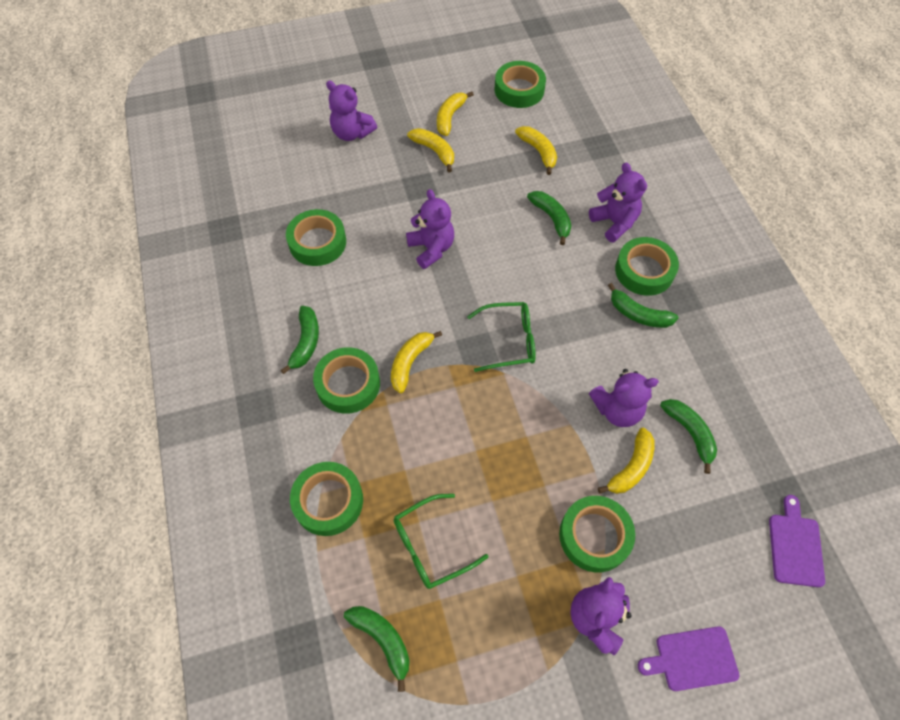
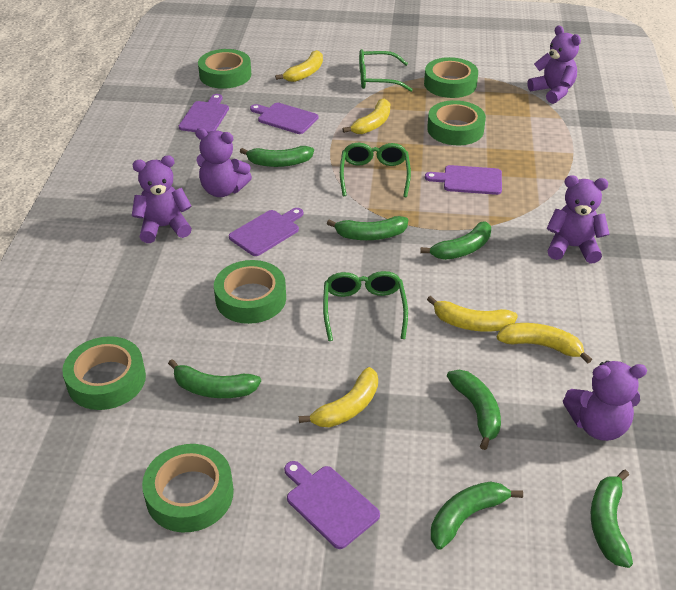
green banana: [280,306,319,374] [344,606,410,692] [527,191,571,245] [608,283,678,328] [660,399,717,474] = 5 -> [168,359,261,398] [240,146,314,167] [327,216,408,240] [420,221,491,260] [431,481,523,550] [447,370,501,450] [591,470,633,568] = 7
green glasses: [394,494,488,589] [467,302,536,372] = 2 -> [323,271,408,341] [340,142,411,197] [359,49,413,92] = 3
purple cutting board: [638,626,739,691] [769,495,825,587] = 2 -> [179,94,229,132] [229,208,303,256] [250,103,318,134] [284,461,380,549] [425,165,502,195] = 5

